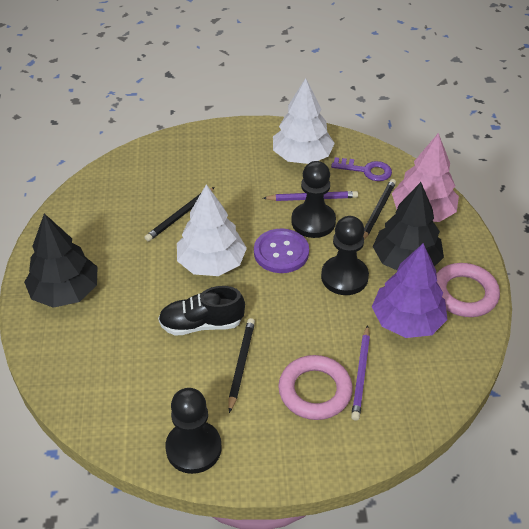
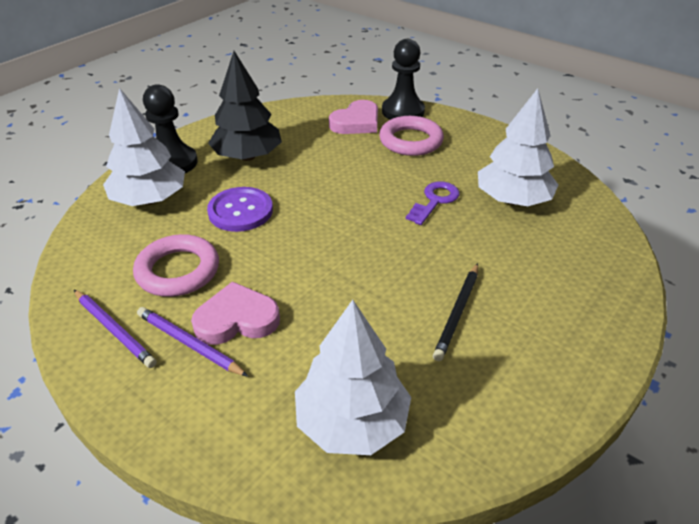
black pawn: [165,388,222,474] [291,161,336,238] [321,216,369,295] = 3 -> [143,84,198,173] [382,39,425,120] = 2
black pencil: [144,187,215,241] [229,318,255,413] [363,179,396,240] = 3 -> [433,263,478,361] = 1
black shoe: [158,286,245,336] = 1 -> none = 0
black tree: [24,213,98,308] [373,182,444,270] = 2 -> [208,51,282,161] = 1
pink heart: none = 0 -> [191,281,280,345] [329,100,378,134] = 2
pink tree: [392,133,459,222] = 1 -> none = 0
purple tree: [372,243,448,338] = 1 -> none = 0
white tree: [177,184,247,276] [273,78,335,164] = 2 -> [103,88,185,206] [295,300,411,455] [478,88,558,206] = 3

